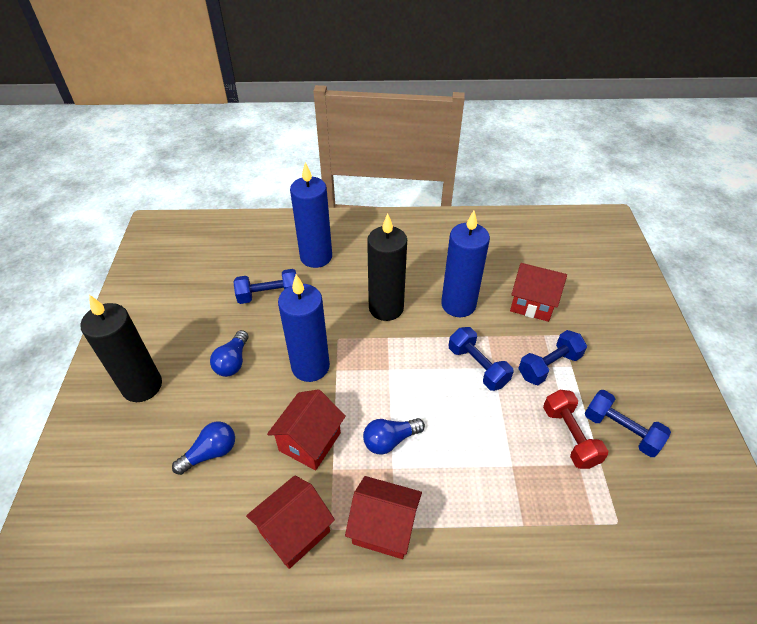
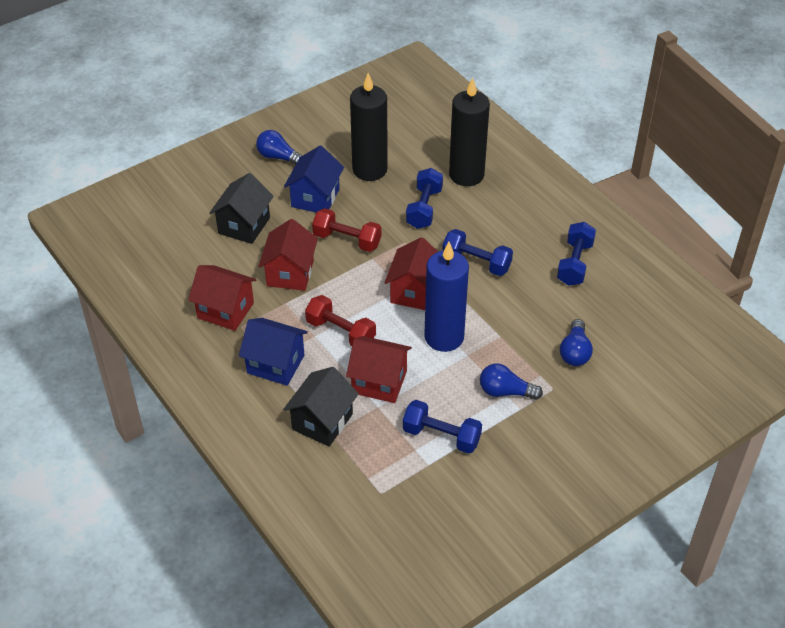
black house: none = 0 -> [209,173,274,244] [283,367,359,447] = 2
blue candle: [278,275,330,382] [290,162,332,268] [441,211,490,317] = 3 -> [424,242,469,352] = 1
blue house: none = 0 -> [239,318,308,386] [284,146,344,213] = 2
red dumbbell: [543,390,608,469] = 1 -> [305,295,376,346] [312,208,381,252] = 2

